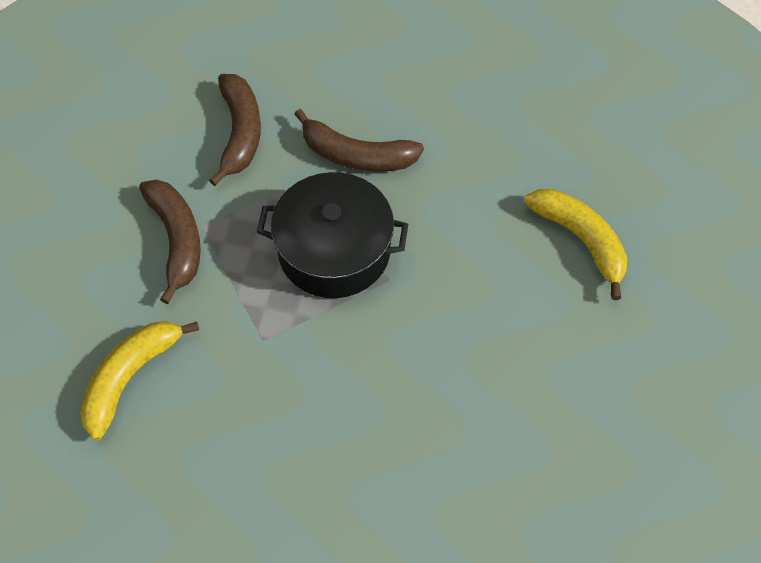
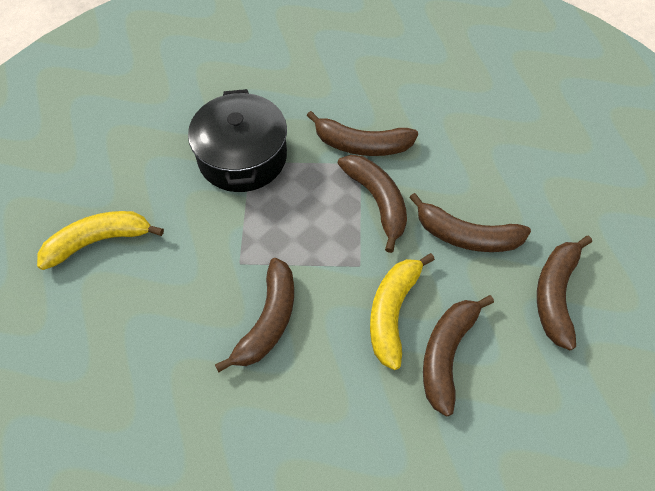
brown banana: [139,179,201,304] [209,74,261,186] [294,109,424,172] = 3 -> [215,258,294,372] [307,111,418,156] [337,155,407,253] [409,193,531,252] [423,295,494,417] [537,236,592,350] = 6

